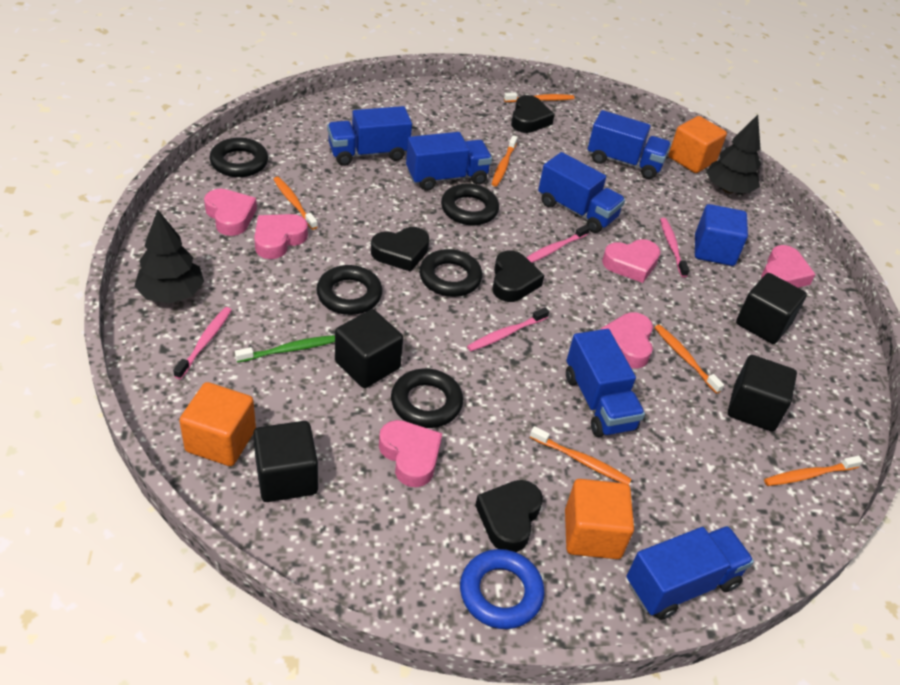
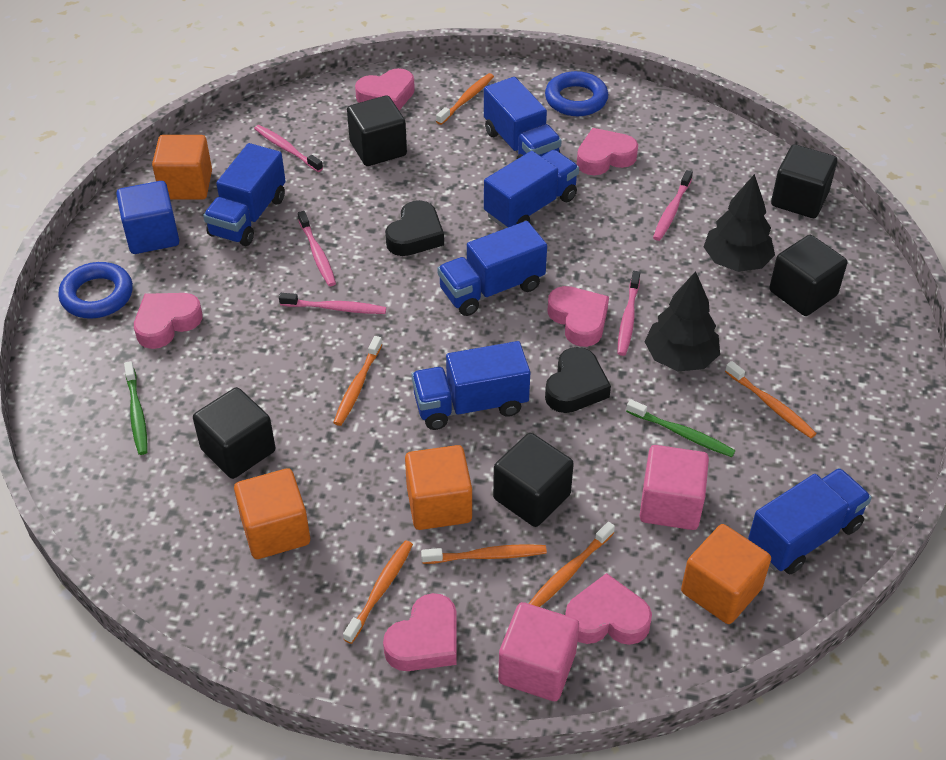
black cube: [253,421,318,502] [335,309,403,388] [728,355,797,432] [736,273,807,344] = 4 -> [193,387,275,479] [347,96,407,166] [493,433,574,527] [769,235,847,316] [771,144,837,218] = 5
black heart: [371,227,430,272] [475,480,543,552] [492,250,544,302] [511,95,555,133] = 4 -> [385,200,444,256] [545,347,611,413] = 2
black ring: [209,138,268,177] [316,265,382,315] [391,369,463,428] [419,249,482,297] [441,184,499,225] = 5 -> none = 0
blue ring: [460,549,545,629] = 1 -> [58,262,133,319] [545,71,608,116] = 2
green toothbrush: [235,335,335,363] = 1 -> [124,361,148,455] [626,399,735,457] = 2
orange cube: [179,382,256,466] [565,479,634,559] [669,116,727,173] = 3 -> [152,135,212,200] [234,468,310,559] [405,445,472,530] [681,524,771,624] = 4
pink cube: none = 0 -> [498,602,579,701] [640,445,709,530] = 2
pink toothbrush: [173,307,232,379] [467,307,549,351] [526,225,590,263] [660,218,689,277] = 4 -> [254,125,323,172] [279,293,386,314] [298,211,336,286] [617,271,640,356] [653,170,693,241] = 5

